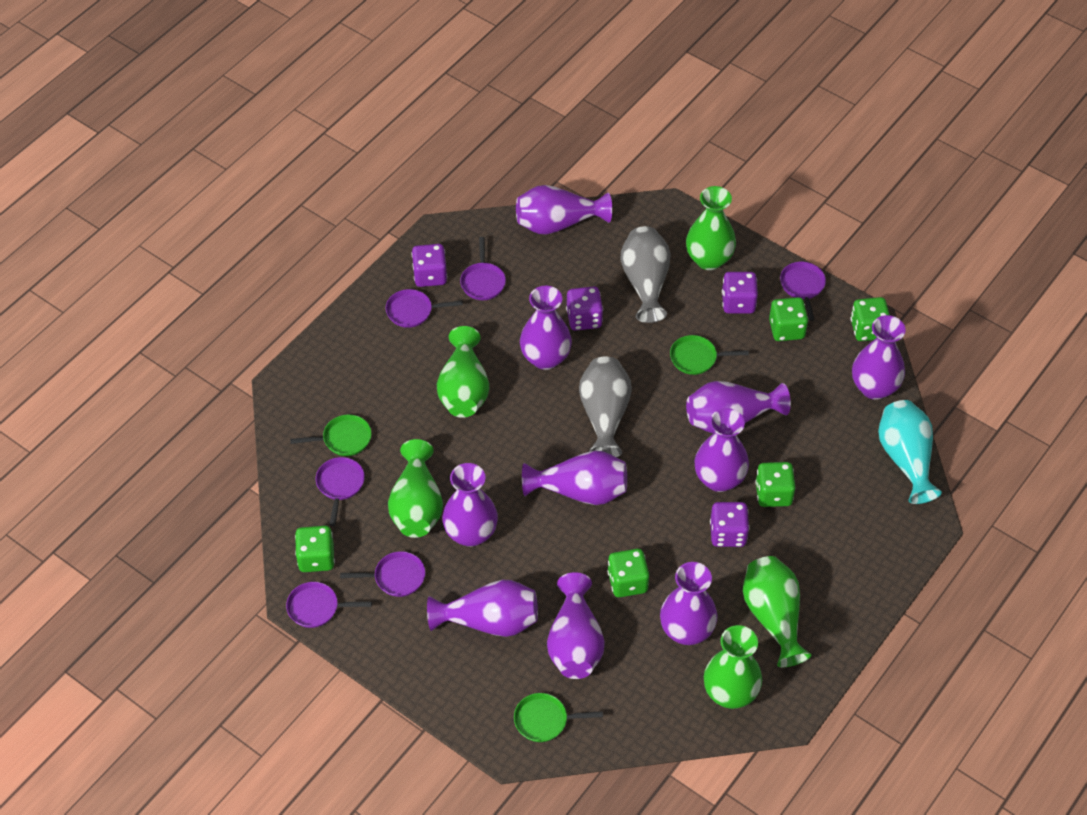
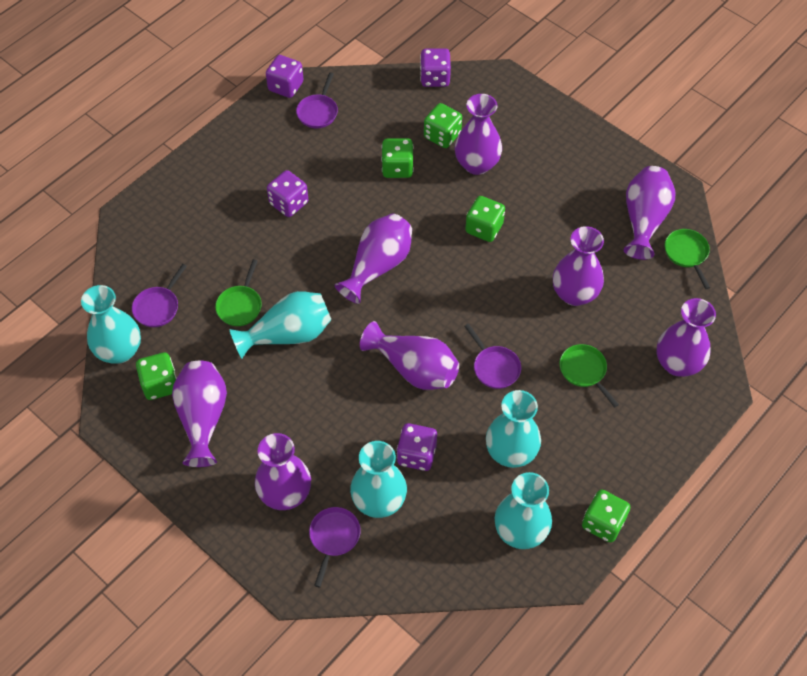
green vase: [388,439,443,538] [437,326,489,418] [686,186,736,270] [704,625,762,709] [743,556,812,667] = 5 -> none = 0
grey vase: [579,357,632,457] [620,226,671,323] = 2 -> none = 0
purple pan: [286,582,372,628] [316,457,365,526] [340,551,425,597] [386,289,463,328] [460,237,506,300] [780,262,826,321] = 6 -> [132,264,187,327] [296,72,338,128] [309,507,361,587] [464,324,521,389] = 4
purple vase: [427,580,538,637] [442,463,498,547] [516,185,612,235] [520,286,572,370] [522,451,627,505] [547,572,605,679] [660,562,718,645] [686,381,791,433] [694,408,749,492] [852,315,906,399] = 10 -> [172,361,227,467] [255,433,311,510] [335,213,412,304] [360,321,459,390] [455,94,502,175] [553,226,604,306] [624,166,675,260] [657,298,716,377] = 8
turquoise vase: [878,400,942,504] = 1 -> [81,285,141,364] [229,291,331,358] [350,441,407,518] [486,390,541,468] [495,472,552,549] = 5

